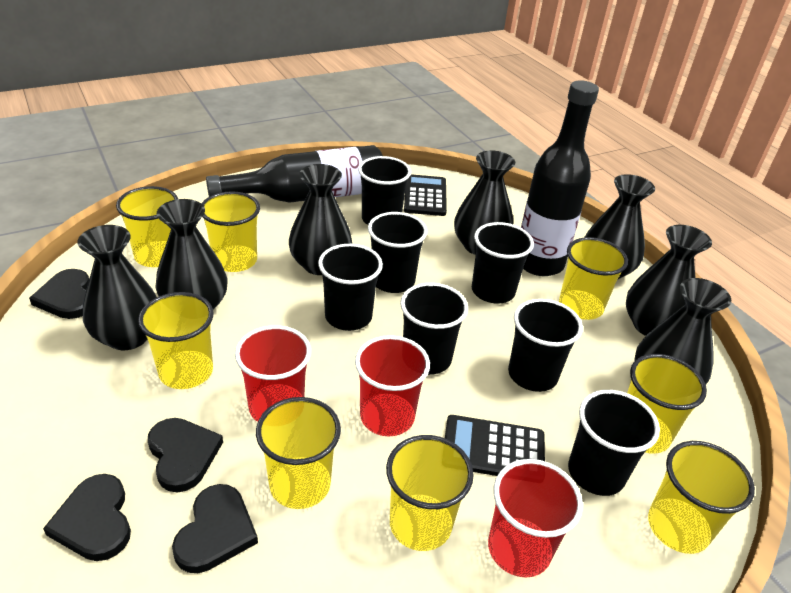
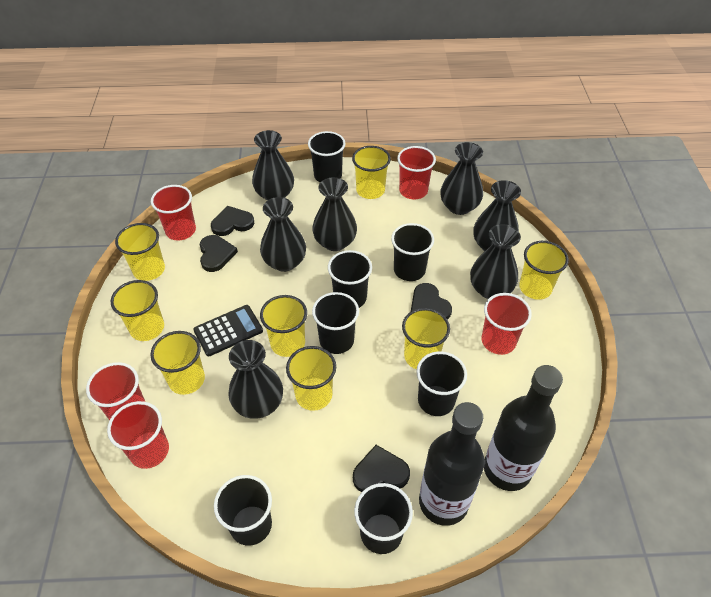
black calculator: [404,174,447,216] [445,415,545,476] = 2 -> [193,305,263,356] = 1
red cup: [235,325,311,422] [355,335,430,436] [488,459,583,578] = 3 -> [86,362,145,420] [107,401,169,469] [151,185,196,240] [397,146,436,199] [482,293,532,355] = 5

